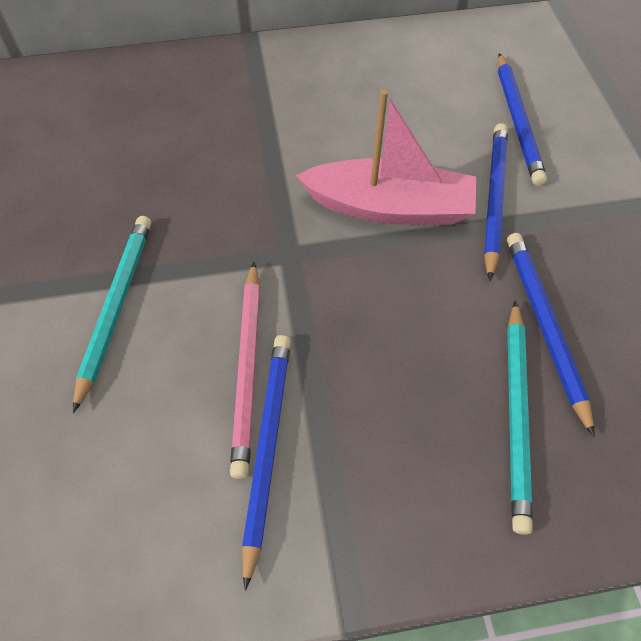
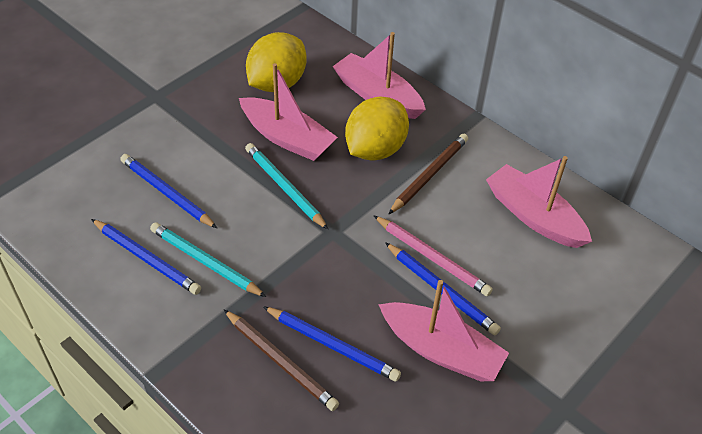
brown pencil: none = 0 -> [224,310,339,411] [389,134,468,214] = 2
pink boat: [296,90,476,225] = 1 -> [239,63,338,161] [333,32,426,119] [378,280,509,381] [486,156,592,248] = 4
yellow lemon: none = 0 -> [246,32,307,92] [345,97,409,161] = 2

